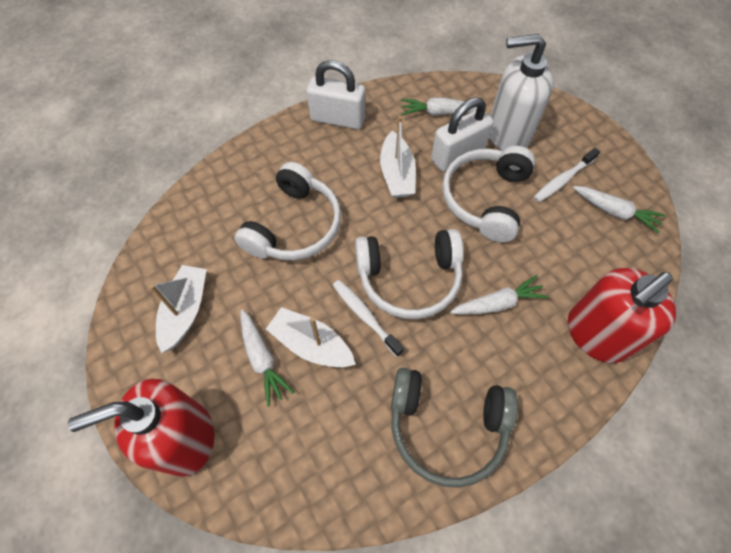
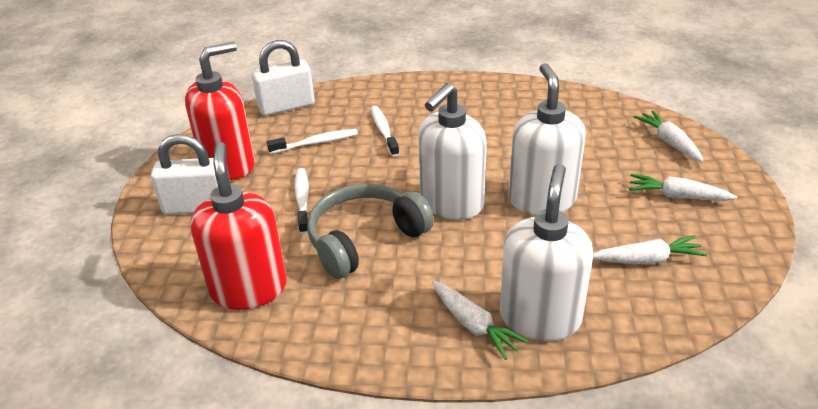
white boat: [150,265,207,353] [266,307,356,367] [380,116,416,198] = 3 -> none = 0
white headphones: [234,162,341,260] [355,229,464,319] [442,146,535,242] = 3 -> none = 0
white soap dispenser: [489,34,554,151] = 1 -> [418,83,487,220] [500,164,593,341] [509,63,586,215] = 3
white toothbrush: [333,280,404,357] [534,148,600,202] = 2 -> [267,129,358,154] [294,168,309,234] [370,106,399,157] = 3

